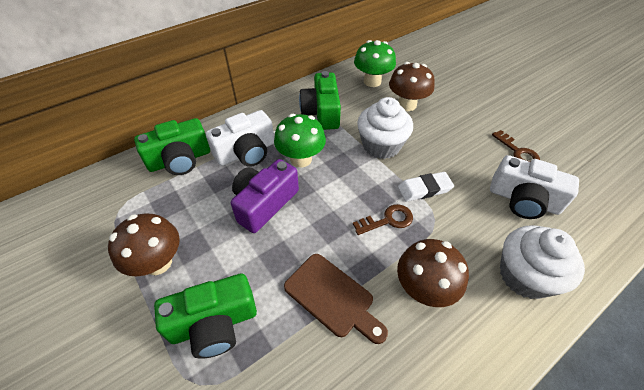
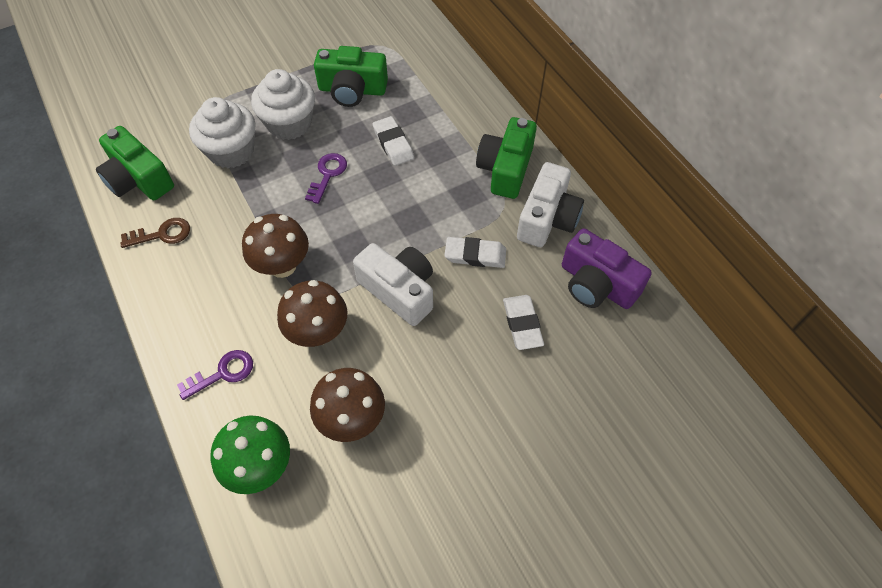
brown cutting board: [284,254,388,344] = 1 -> none = 0
brown key: [353,204,413,235] [492,130,540,162] = 2 -> [120,218,190,248] = 1
green mushroom: [274,114,326,167] [354,40,396,87] = 2 -> [210,415,290,494] = 1
purple key: none = 0 -> [177,350,253,400] [305,153,347,204] = 2
white eraser: [398,172,454,202] = 1 -> [373,116,414,166] [444,237,506,268] [503,295,544,350] = 3

